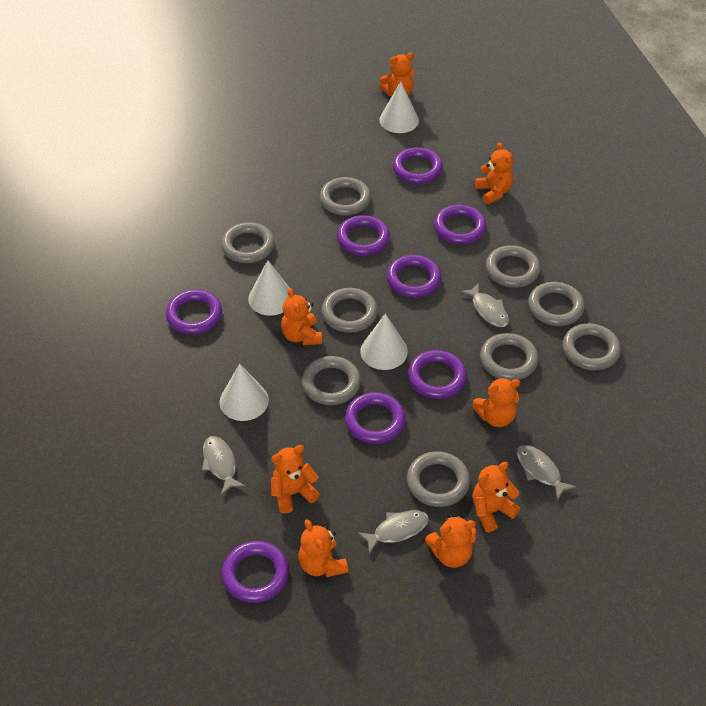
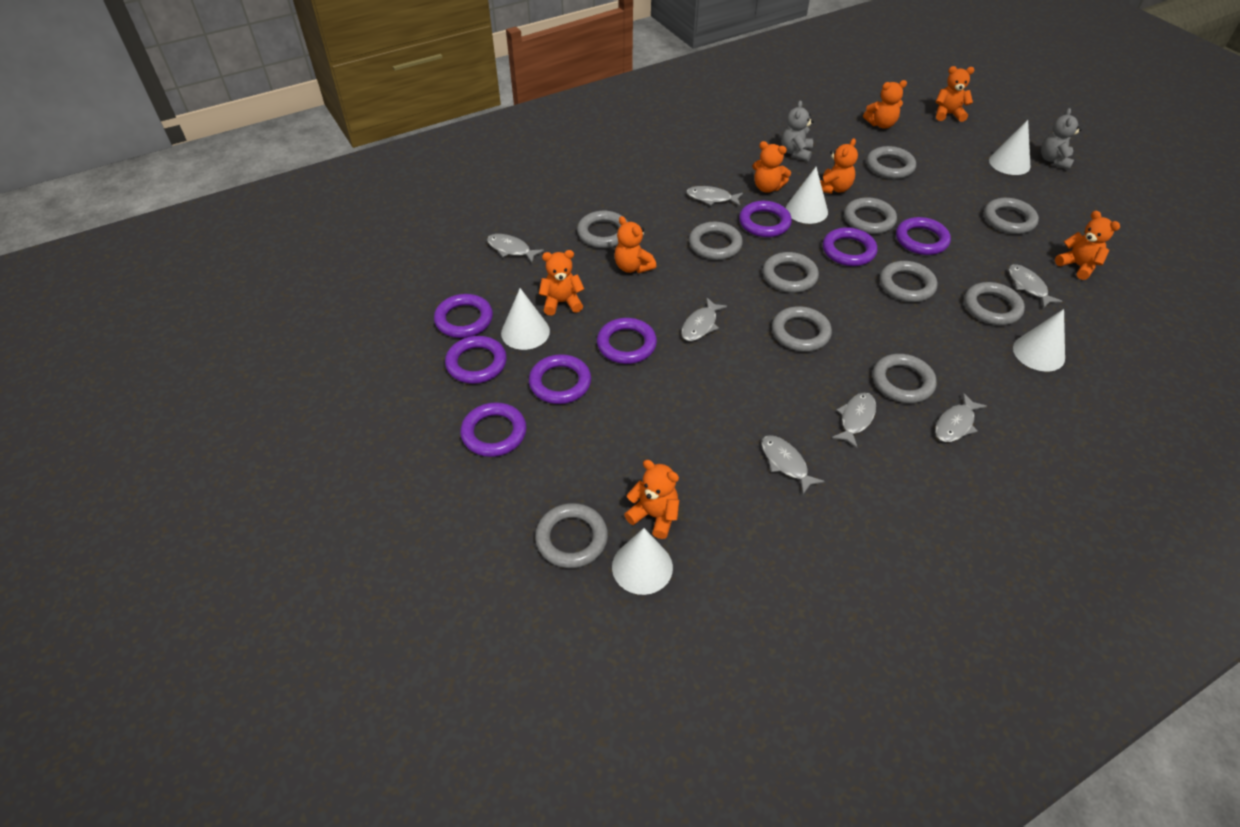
grey fish: [202,436,245,495] [358,510,429,554] [460,283,509,327] [517,445,576,501] = 4 -> [487,234,544,263] [681,298,727,341] [686,186,743,206] [761,435,824,494] [832,393,876,448] [935,393,987,442] [1009,264,1062,308] = 7
grey ring: [221,222,275,263] [302,356,361,405] [320,177,371,216] [322,288,378,333] [407,451,470,507] [480,333,538,381] [486,245,540,288] [528,282,585,326] [563,323,621,370] = 9 -> [535,503,608,568] [577,211,628,248] [689,222,743,260] [763,252,819,293] [772,306,832,352] [844,197,897,234] [867,146,916,179] [872,354,937,403] [880,261,937,302] [964,282,1025,325] [984,198,1039,234] = 11
grey teddy bear: none = 0 -> [781,101,814,161] [1041,108,1082,170] = 2
white cone: [220,364,269,421] [248,260,289,316] [360,313,408,370] [379,81,419,133] = 4 -> [501,288,550,350] [612,528,673,595] [786,167,828,224] [989,120,1030,175] [1013,309,1065,371] = 5

